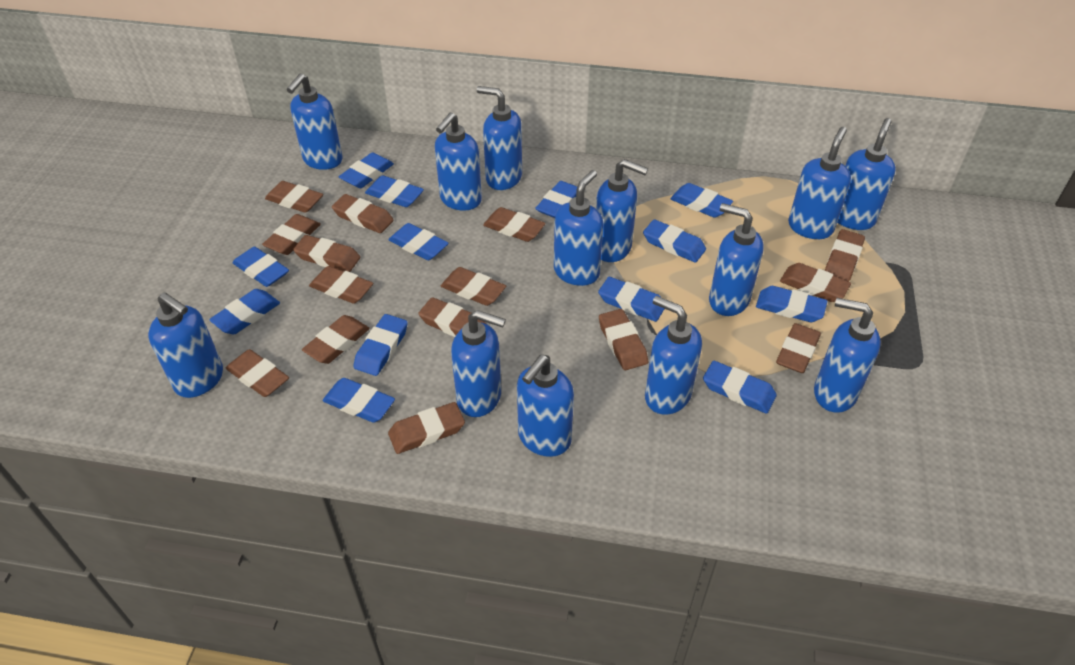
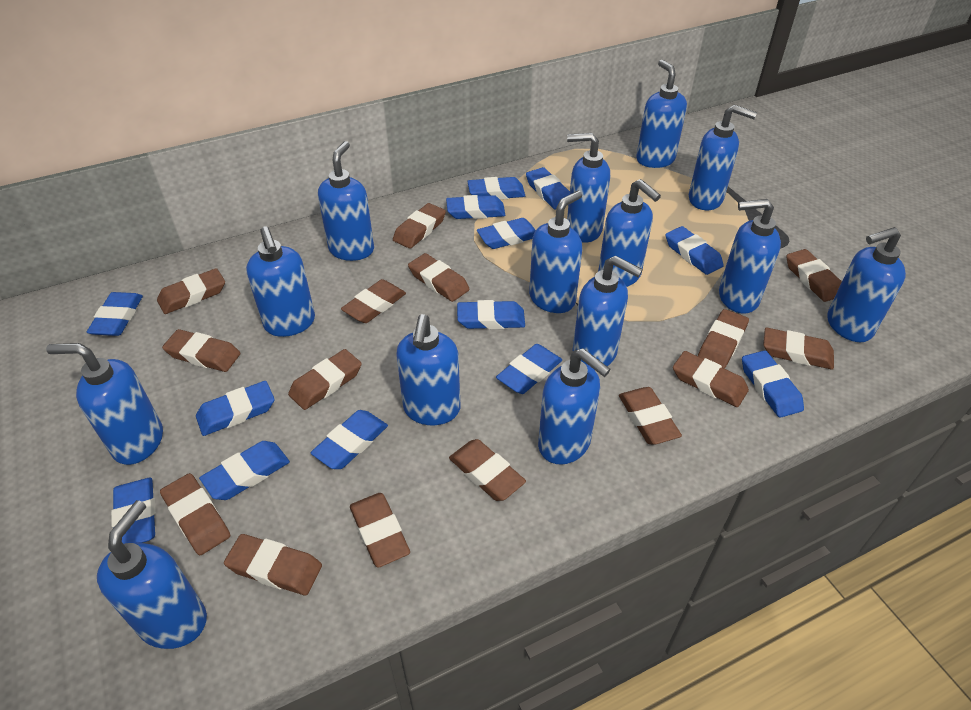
blue soap dispenser: [148,292,223,398] [287,73,343,170] [435,112,482,211] [451,310,506,417] [477,86,522,190] [517,355,574,457] [554,170,604,286] [596,159,648,262] [645,296,702,415] [709,203,764,316] [788,127,851,239] [814,298,881,413] [837,118,896,230] = 13 -> [46,343,163,465] [97,500,207,649] [246,227,315,337] [318,141,374,261] [396,314,460,425] [529,191,582,313] [538,348,611,465] [567,133,610,243] [572,256,643,371] [598,179,661,287] [636,59,687,168] [689,105,757,210] [719,199,781,314] [827,227,906,342] = 14

